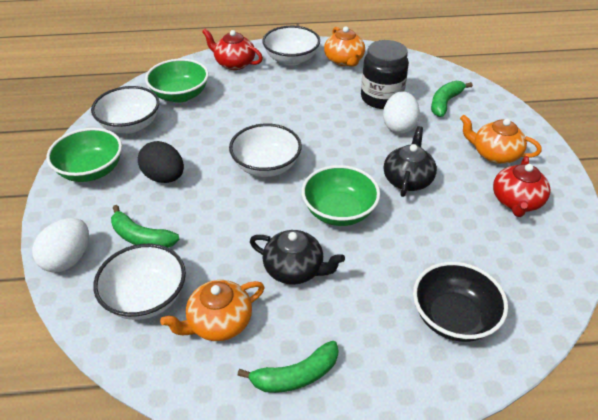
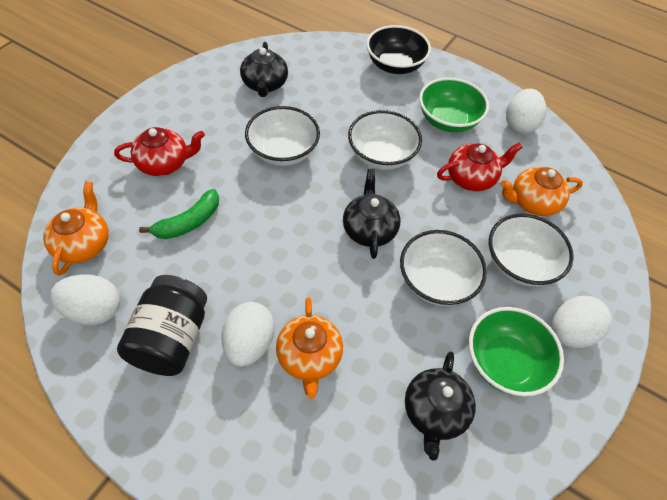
black egg: [138,141,184,183] = 1 -> none = 0
black teapot: [250,230,345,285] [384,126,437,197] = 2 -> [240,42,288,97] [343,169,400,259] [405,352,476,461] = 3
green banana: [111,205,180,248] [237,341,339,393] [431,81,473,117] = 3 -> [139,189,219,239] = 1
green bowl: [47,128,122,182] [145,59,209,103] [302,165,380,226] = 3 -> [419,77,489,133] [469,307,564,396] = 2
white egg: [32,218,89,273] [383,91,420,134] = 2 -> [50,274,120,325] [221,302,275,367] [506,89,546,134] [551,296,612,348] = 4

